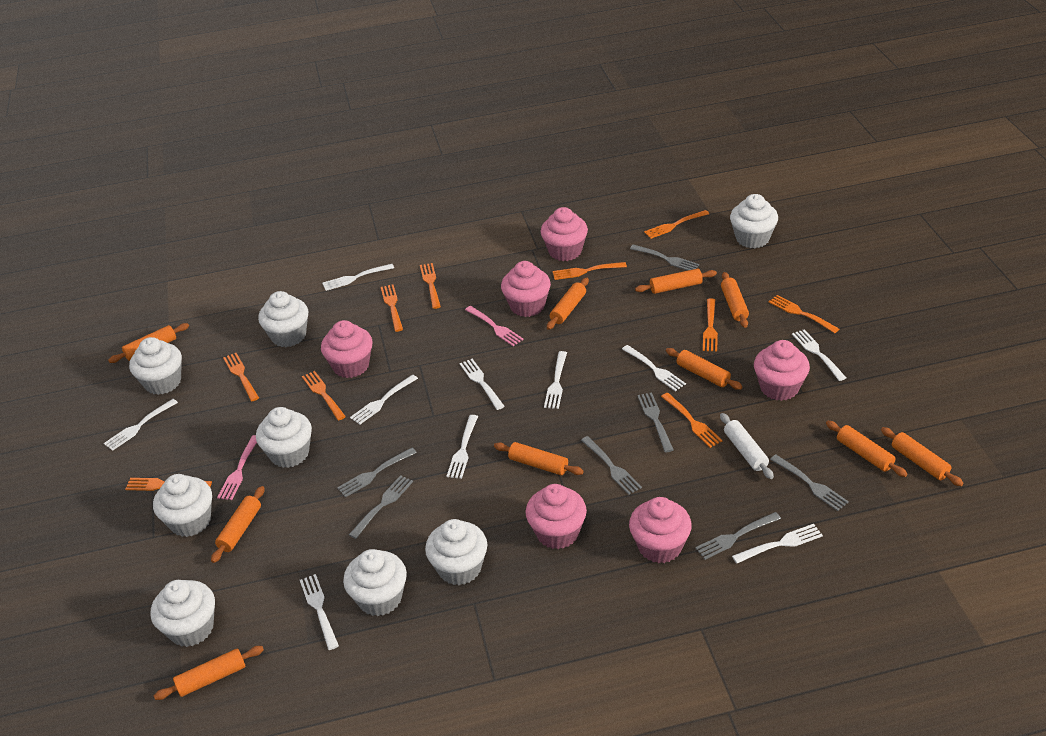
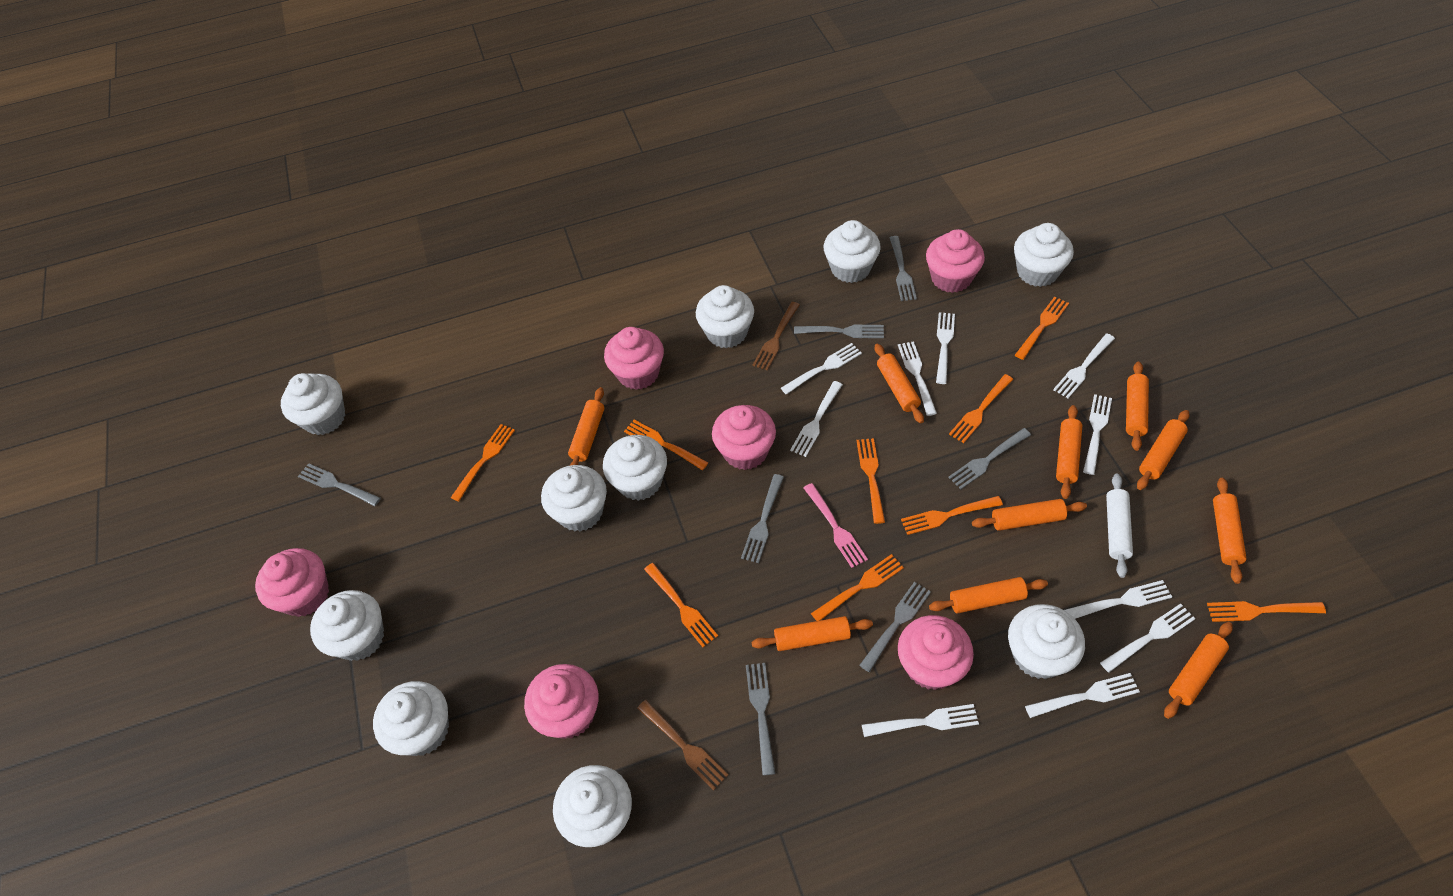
brown fork: none = 0 -> [637,700,728,790] [753,302,800,371] = 2
orange fork: [125,478,212,491] [223,353,259,401] [302,371,346,421] [381,284,403,332] [420,263,441,309] [553,262,627,280] [644,210,709,239] [661,393,723,448] [703,298,718,351] [769,295,839,333] = 10 -> [451,424,515,501] [624,420,708,470] [644,563,718,647] [811,554,904,621] [856,438,885,524] [901,496,1003,535] [949,374,1013,443] [1015,296,1069,360] [1207,601,1326,622] = 9
pink fork: [217,435,257,500] [465,306,524,346] = 2 -> [804,483,868,568] = 1
white cupcake: [129,337,182,395] [151,580,215,647] [153,474,212,537] [256,407,312,468] [258,291,308,347] [343,549,407,616] [425,519,487,585] [730,194,778,248] = 8 -> [281,373,345,435] [310,590,384,661] [373,681,449,756] [541,465,607,532] [553,765,632,847] [603,435,667,501] [696,285,754,348] [823,220,881,283] [1008,604,1085,679] [1014,223,1074,287] = 10

